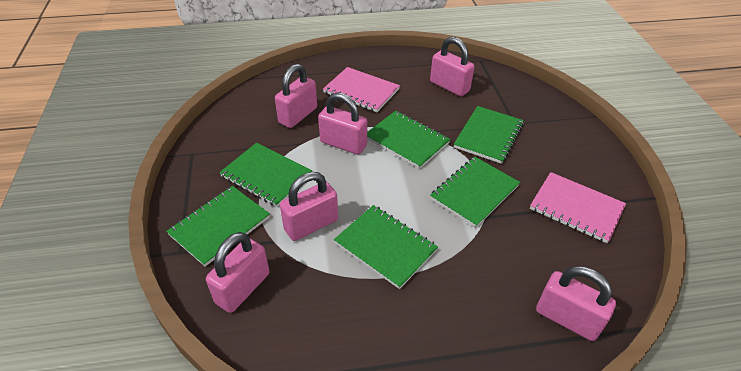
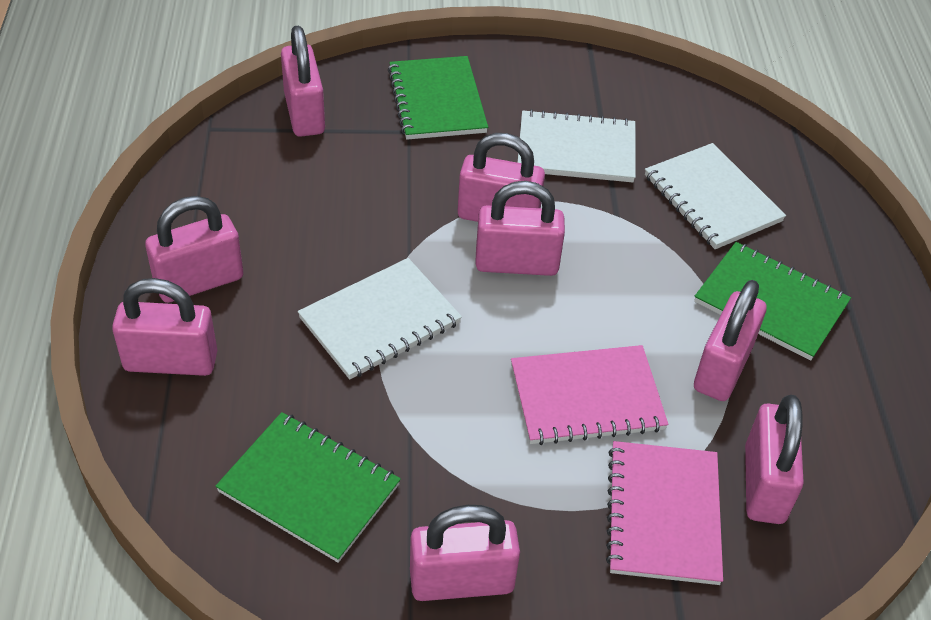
green notebook: [166,186,270,266] [219,143,312,207] [334,205,438,289] [367,111,450,169] [430,157,520,228] [454,106,524,164] = 6 -> [215,412,401,563] [388,56,488,140] [694,242,851,361] = 3
pink padlock: [206,232,269,313] [275,64,317,128] [280,172,338,241] [318,93,367,155] [430,37,474,96] [536,266,616,341] = 6 -> [112,278,217,376] [145,196,243,303] [281,26,325,137] [410,505,520,601] [458,133,545,222] [475,181,565,276] [694,280,767,401] [745,395,804,524] = 8
white notebook: none = 0 -> [298,258,462,380] [517,109,636,182] [645,143,786,249] = 3

